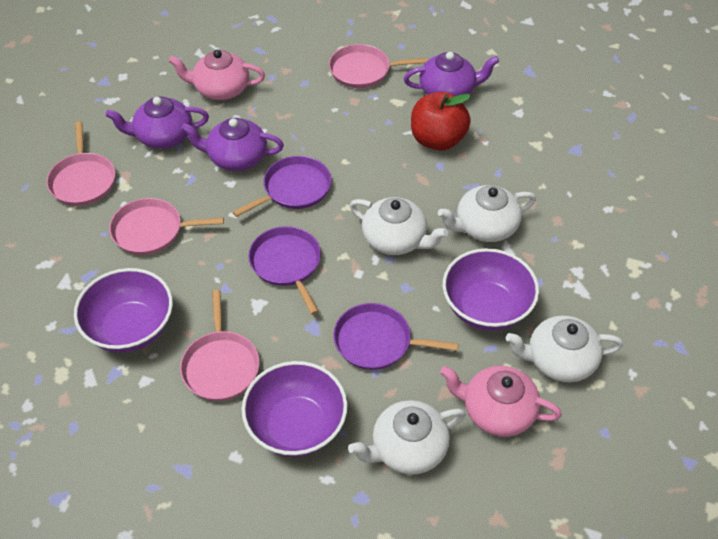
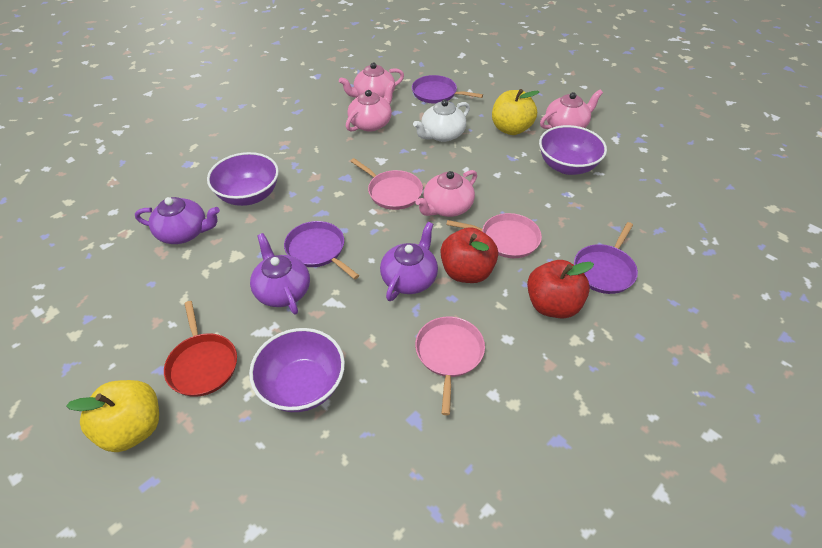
pink pan: [46,121,115,206] [109,198,224,255] [180,290,260,401] [329,44,427,88] = 4 -> [351,158,423,210] [415,317,485,415] [446,213,542,258] = 3
pink teapot: [168,50,265,100] [440,366,562,437] = 2 -> [339,62,404,98] [346,81,395,132] [415,170,477,217] [540,89,603,129] = 4
red apple: [411,92,471,151] = 1 -> [440,227,498,283] [527,260,594,319] = 2
red pan: none = 0 -> [164,301,237,397] = 1
white teapot: [348,400,466,475] [350,197,448,255] [438,185,536,242] [506,316,623,382] = 4 -> [413,100,470,142] = 1
yellow apple: none = 0 -> [66,380,159,452] [492,89,539,135] = 2

